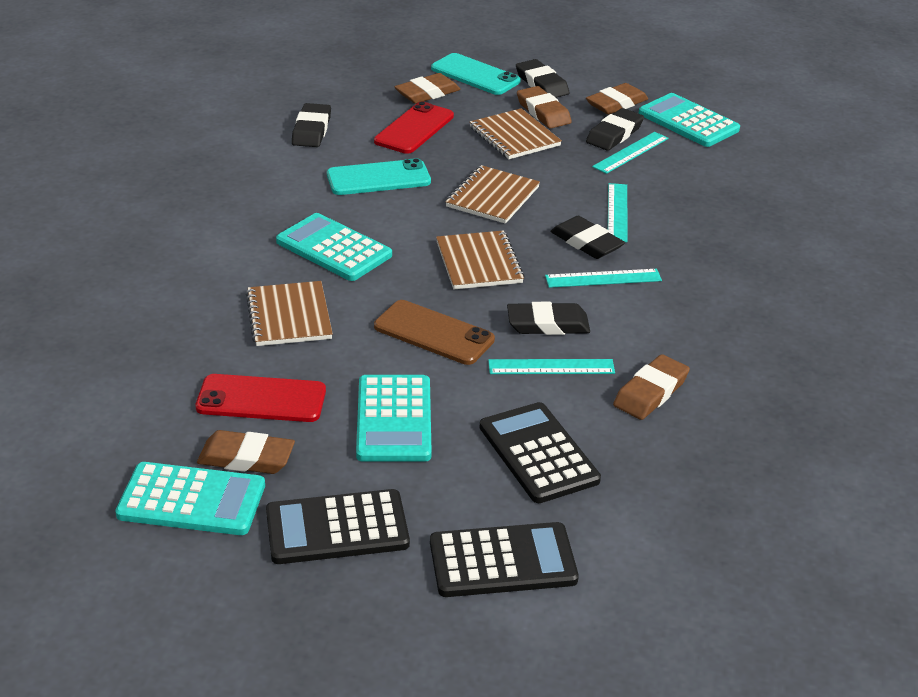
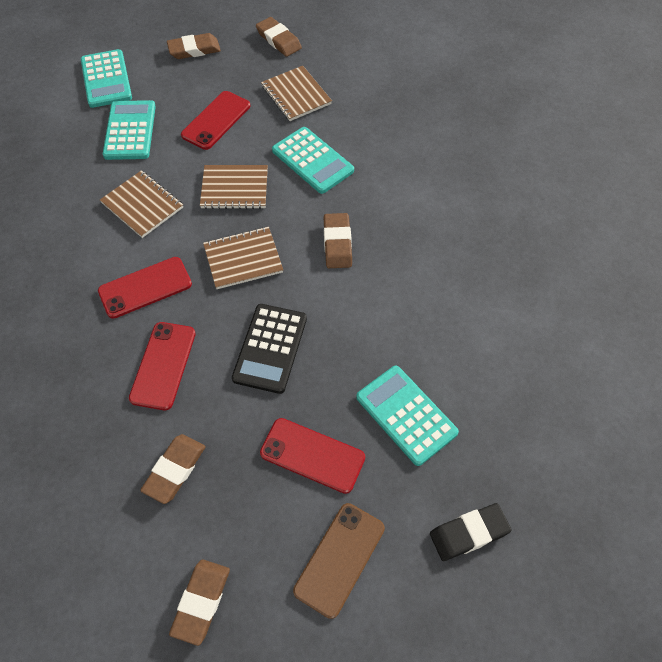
black calculator: [266,489,410,564] [430,522,579,597] [480,402,601,503] = 3 -> [232,304,307,394] = 1
black eraser: [292,103,331,147] [507,302,590,335] [516,59,570,98] [550,216,625,259] [586,108,644,151] = 5 -> [430,503,511,561] = 1
red phone: [195,374,326,422] [374,101,454,154] = 2 -> [98,257,192,319] [129,322,196,410] [181,91,250,150] [260,418,365,494] = 4
turquoise phone: [327,158,431,195] [431,53,521,95] = 2 -> none = 0
turquoise ruler: [488,359,615,374] [545,269,662,288] [592,132,668,174] [608,183,627,242] = 4 -> none = 0

